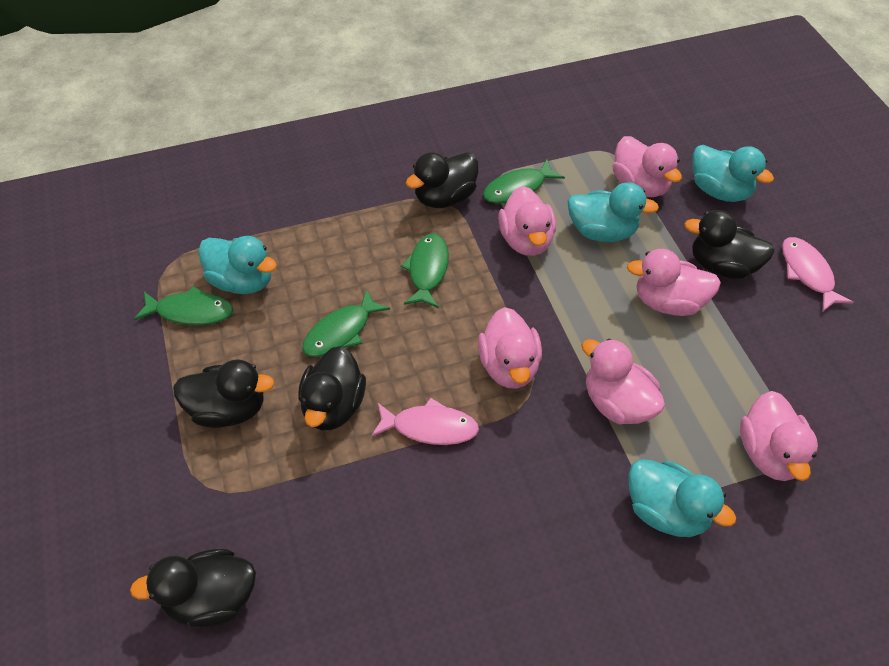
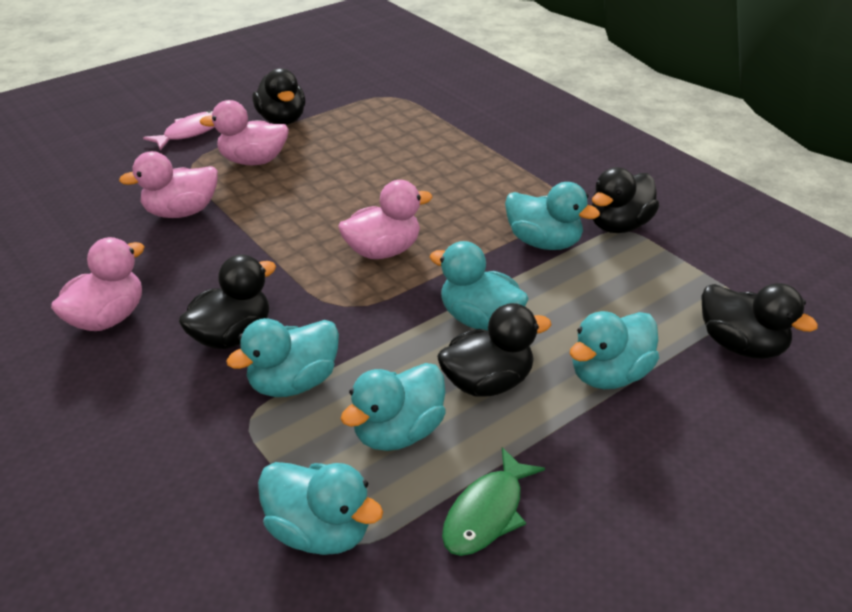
green fish: [134,286,233,325] [302,289,390,357] [401,234,449,308] [483,160,565,204] = 4 -> [442,447,545,556] = 1
pink duck: [478,307,542,389] [498,186,556,256] [582,339,665,424] [612,136,682,197] [627,249,721,316] [740,391,818,481] = 6 -> [51,237,144,331] [119,151,218,218] [200,100,289,165] [338,180,433,259] = 4
pink fish: [371,398,479,445] [782,237,854,311] = 2 -> [143,111,214,150] = 1
turquoise duck: [198,236,277,294] [568,182,659,242] [628,459,736,537] [692,145,774,202] = 4 -> [226,318,339,397] [258,462,383,555] [341,363,446,451] [430,241,529,330] [505,182,600,250] [570,311,659,389] = 6

